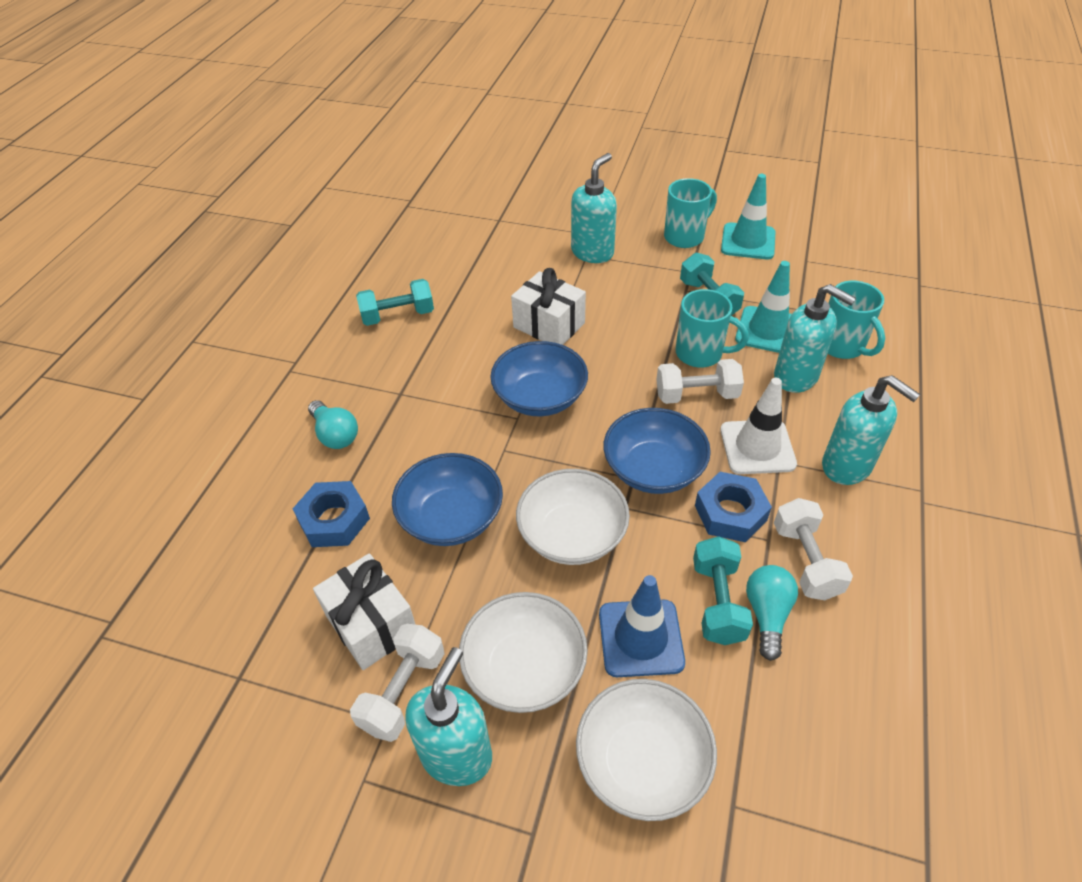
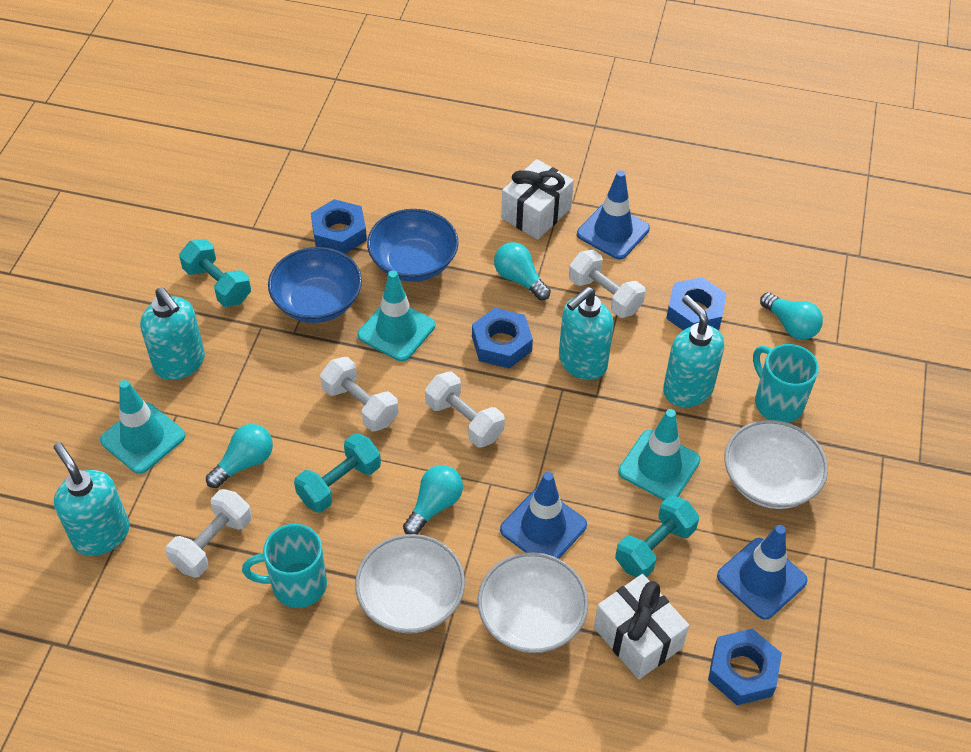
blue bowl: [392,453,503,546] [491,341,588,416] [604,408,711,494] = 3 -> [268,247,362,323] [367,209,459,282] = 2
blue nut: [293,481,370,547] [695,472,772,542] = 2 -> [311,199,367,254] [472,308,533,369] [666,277,727,330] [708,628,782,705] = 4
blue traffic cone: [599,575,685,677] = 1 -> [500,472,587,559] [577,170,650,260] [717,525,807,620] = 3
turquoise light bulb: [308,400,358,449] [746,565,798,661] = 2 -> [206,424,273,488] [403,465,463,534] [494,242,551,301] [760,292,823,340] = 4
turquoise mug: [664,178,717,248] [675,289,749,368] [828,281,885,359] = 3 -> [242,524,327,608] [753,344,819,423] = 2
turquoise traffic cone: [721,174,776,259] [735,261,792,353] = 2 -> [100,380,185,474] [357,270,435,361] [618,409,700,500] = 3
white dumbbell: [350,624,444,742] [656,359,744,404] [774,498,853,600] = 3 -> [166,489,252,578] [320,357,399,432] [425,371,505,448] [569,250,646,318] = 4
white traffic cone: [720,378,797,474] = 1 -> none = 0

